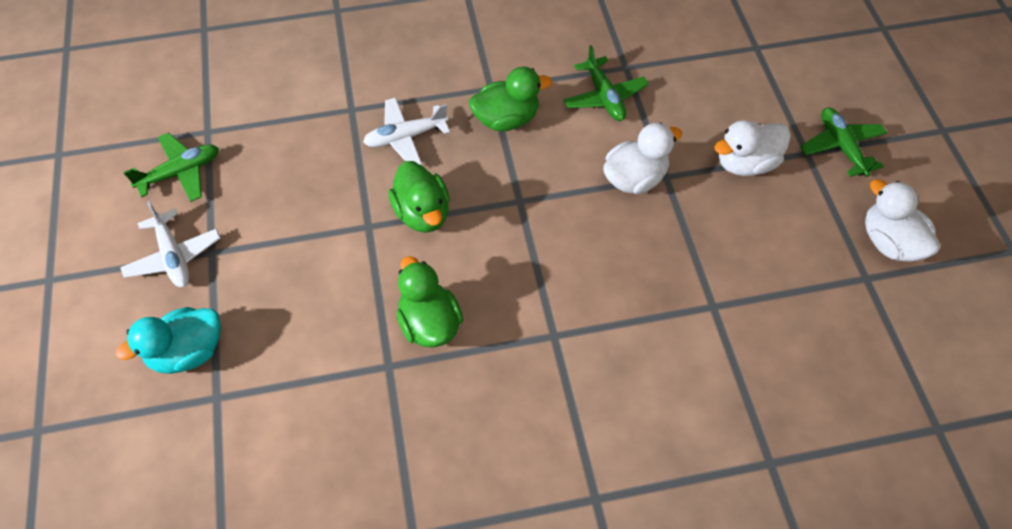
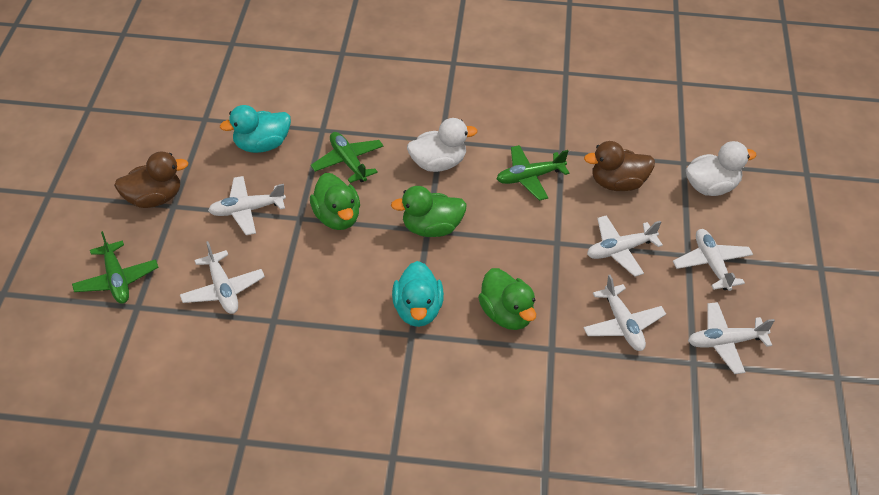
brown duck: none = 0 -> [114,152,188,208] [584,141,655,191] = 2
turquoise duck: [116,307,221,374] = 1 -> [220,105,291,153] [392,261,444,327] = 2
white duck: [603,123,682,194] [714,120,791,176] [865,179,940,262] = 3 -> [407,118,477,172] [686,141,757,196] = 2
white plane: [120,201,220,287] [363,98,450,165] = 2 -> [180,241,265,314] [208,176,286,235] [584,275,666,351] [587,215,663,277] [673,229,753,291] [688,302,775,374] = 6

